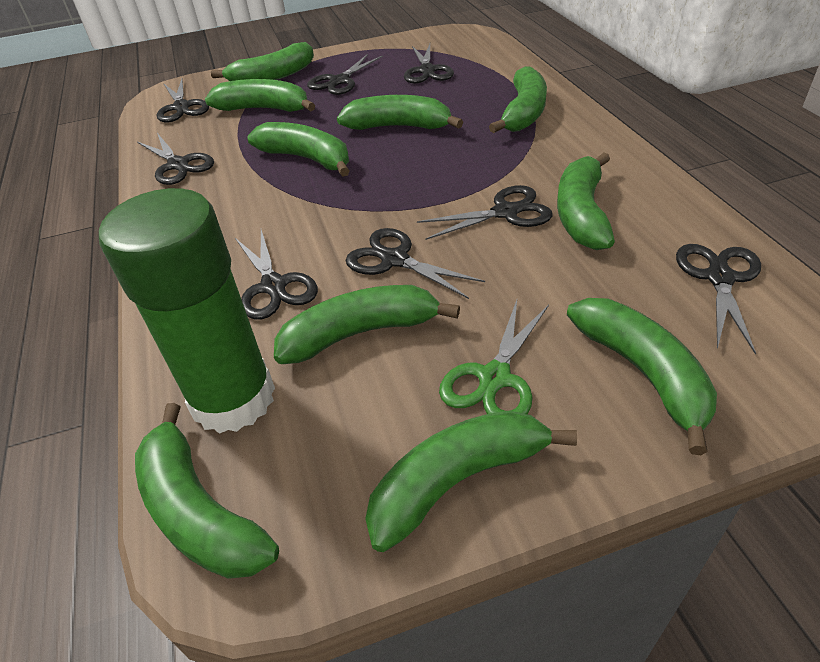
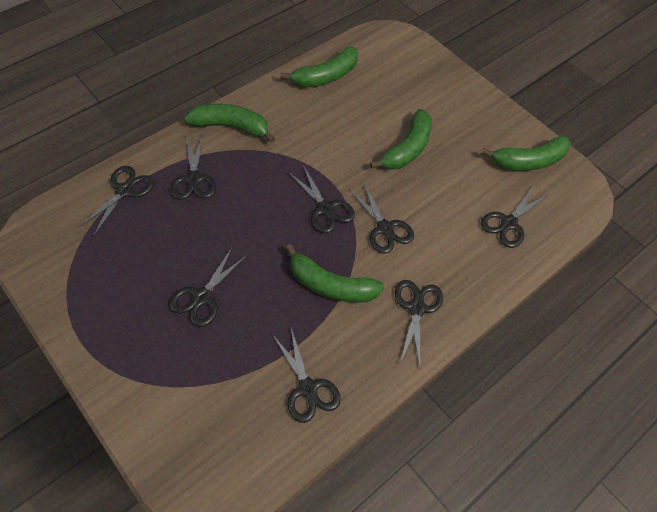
green banana: [135,403,279,579] [205,79,315,112] [211,42,314,81] [247,122,350,177] [274,285,460,364] [337,95,463,130] [365,410,577,552] [489,66,547,133] [557,153,615,250] [567,298,717,455] = 10 -> [184,104,275,143] [280,47,358,88] [285,244,384,303] [370,109,432,170] [481,136,571,171] = 5
green glue stick: [99,188,275,434] = 1 -> none = 0
green scissors: [439,300,549,414] = 1 -> none = 0

